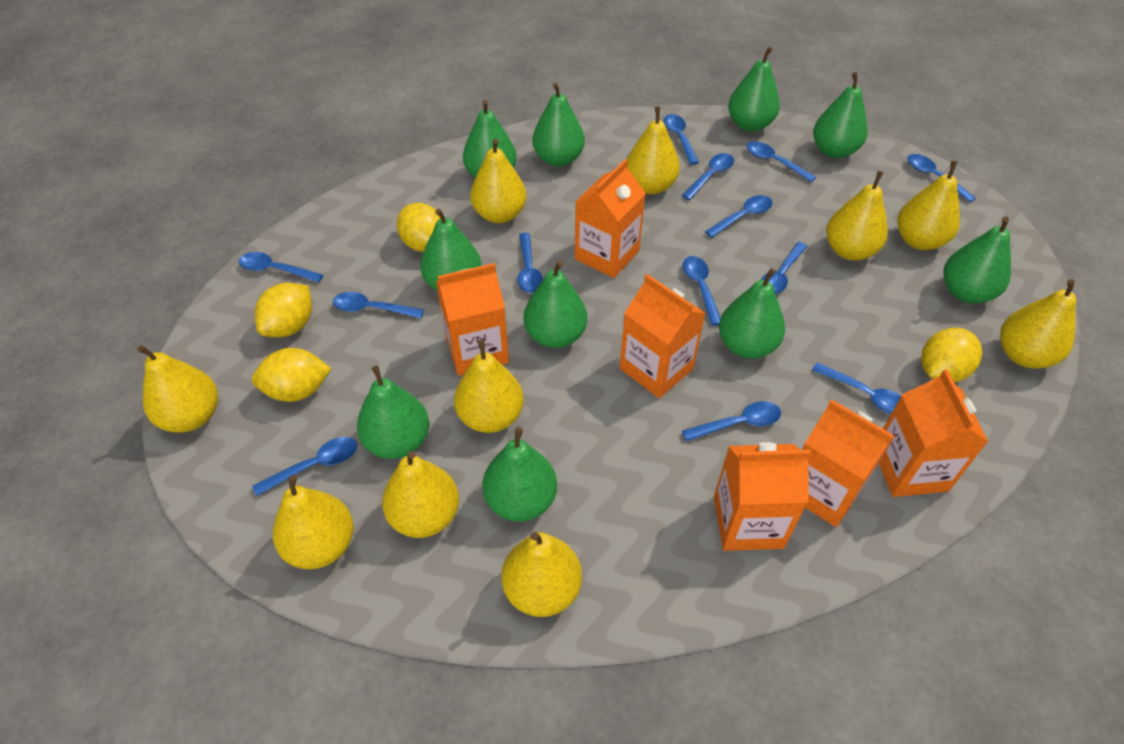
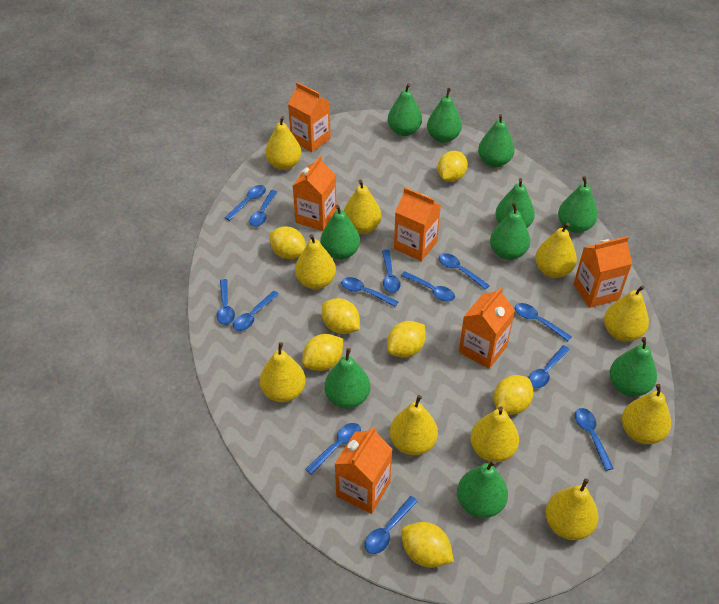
yellow lemon: [252,348,332,402] [254,283,312,337] [397,203,441,252] [921,328,982,382] = 4 -> [270,226,306,259] [302,334,343,371] [322,298,360,334] [387,321,426,358] [401,522,454,568] [438,151,468,182] [494,375,534,415] = 7

